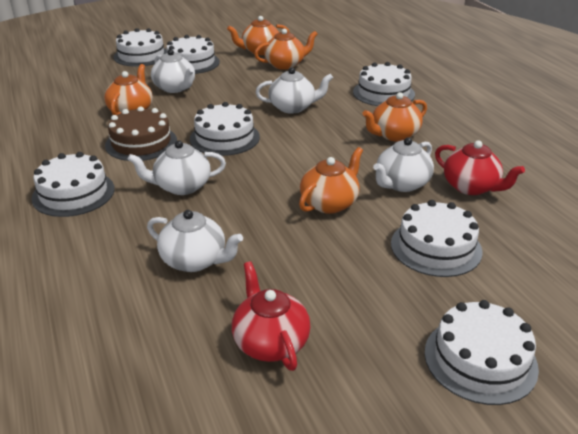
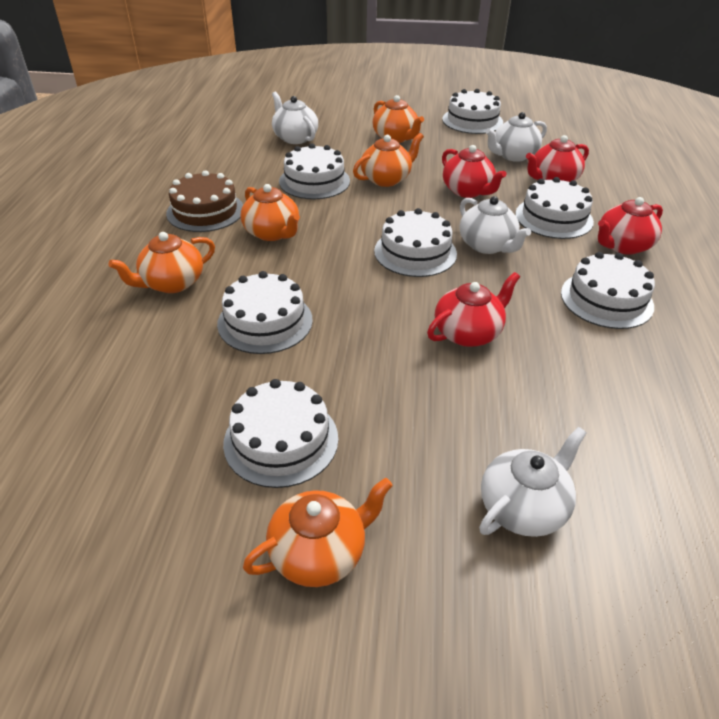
red teapot: [232,261,310,371] [435,140,525,195] = 2 -> [427,272,520,347] [442,145,506,198] [526,135,589,182] [598,197,663,255] = 4
white teapot: [128,140,226,195] [147,210,243,272] [151,49,195,93] [256,67,333,114] [373,137,434,192] = 5 -> [272,91,318,144] [459,196,531,254] [479,427,587,537] [485,112,547,162] = 4

